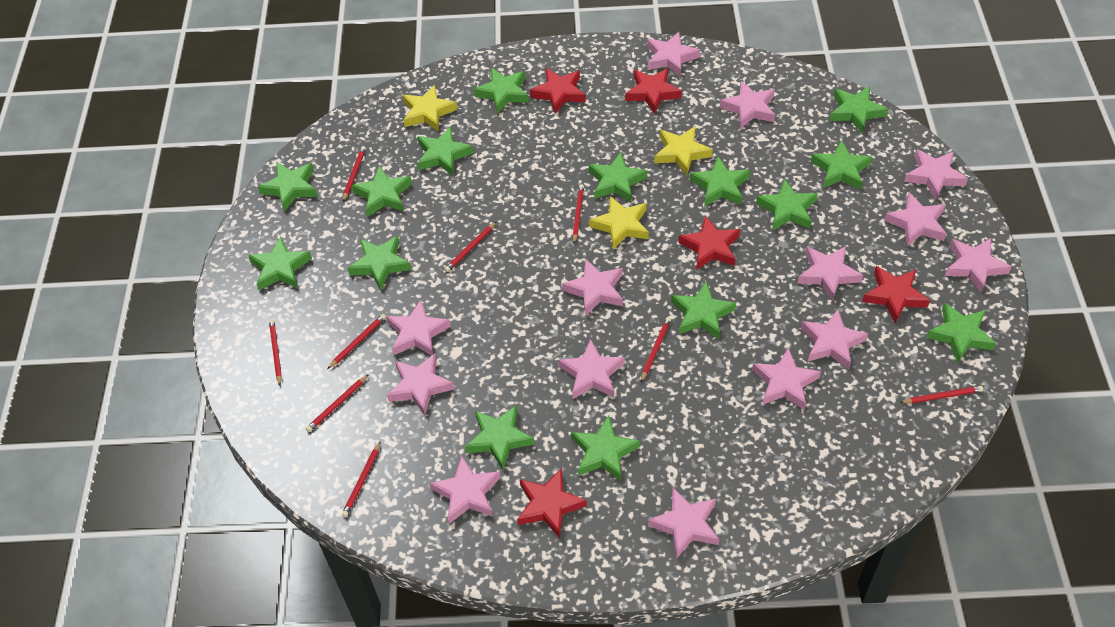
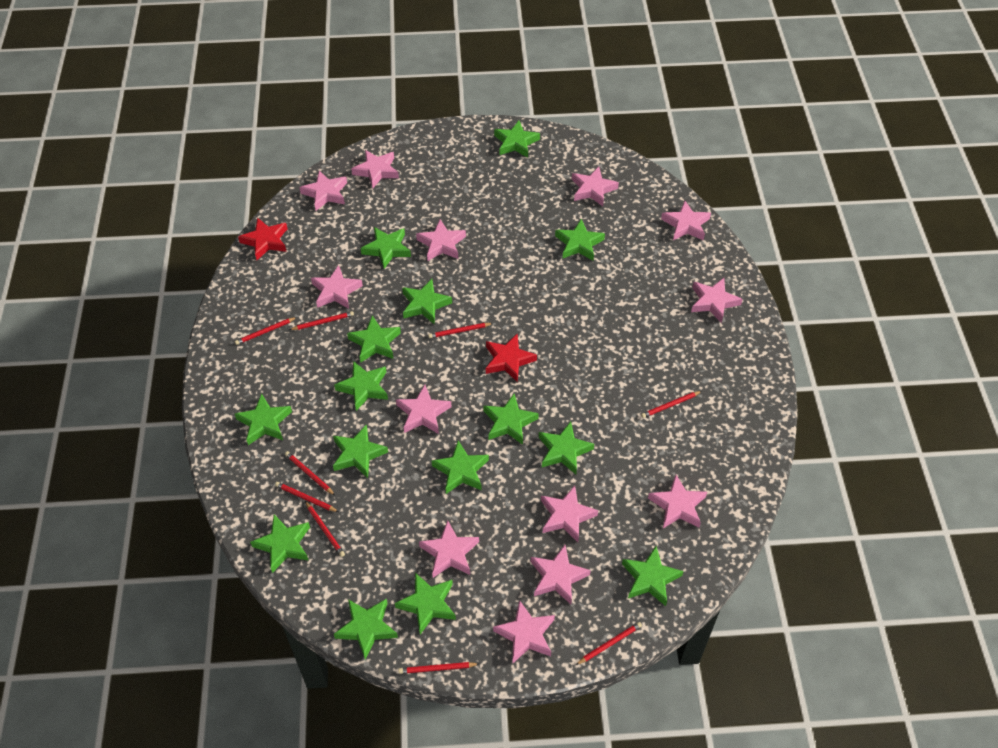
pink star: [386,300,451,356] [387,353,455,415] [430,455,501,524] [558,339,625,399] [562,259,623,316] [647,32,700,77] [648,488,720,559] [720,81,775,129] [752,348,821,410] [798,246,863,301] [801,309,868,369] [884,193,946,246] [904,149,968,200] [945,238,1012,293] = 14 -> [299,171,347,211] [311,265,363,309] [351,150,399,188] [396,385,452,434] [416,220,466,261] [419,520,479,578] [493,600,555,664] [531,545,591,604] [541,486,598,542] [572,167,619,206] [648,475,707,528] [661,201,711,241] [691,278,743,323] = 13
red star: [517,468,587,538] [530,68,586,114] [625,68,682,114] [678,216,740,270] [862,266,930,323] = 5 -> [238,217,288,260] [486,334,537,383] = 2
yellow star: [402,84,458,131] [589,196,649,250] [654,126,713,175] = 3 -> none = 0

